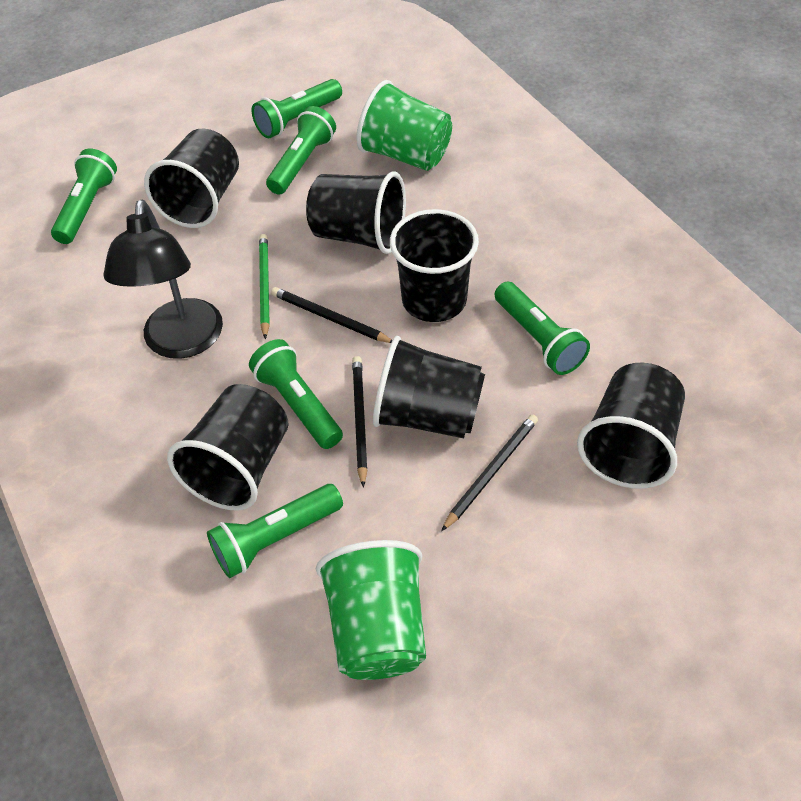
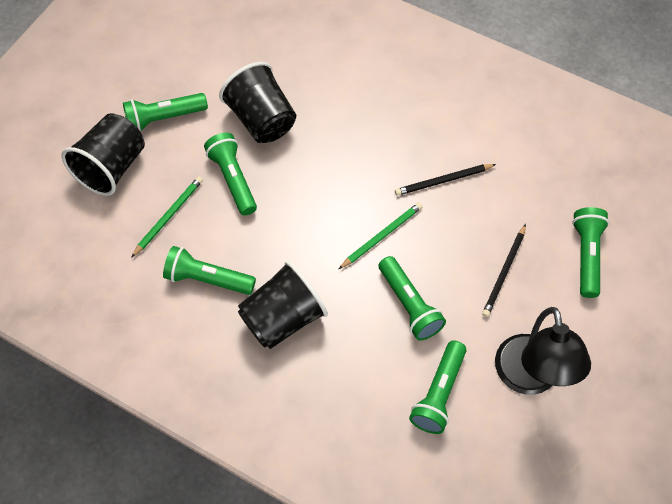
black cup: [144,129,239,228] [167,384,289,510] [306,172,406,254] [373,336,485,438] [390,209,479,322] [577,363,685,489] = 6 -> [62,113,145,196] [219,62,296,143] [238,261,328,349] = 3
black pencil: [271,287,392,343] [352,356,368,488] [441,414,538,531] = 3 -> [395,164,496,196] [482,224,526,317] = 2
green cup: [316,540,426,680] [356,80,452,171] = 2 -> none = 0
green pencil: [259,234,270,339] = 1 -> [131,176,203,258] [339,202,423,269] = 2

